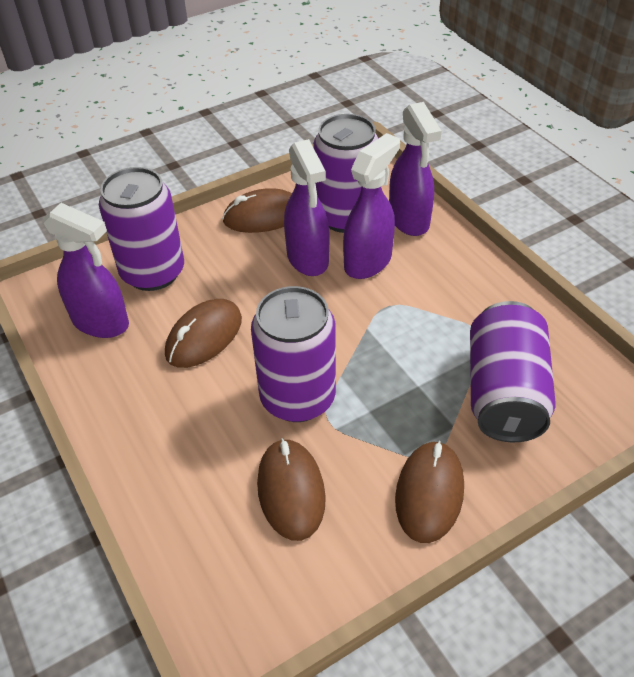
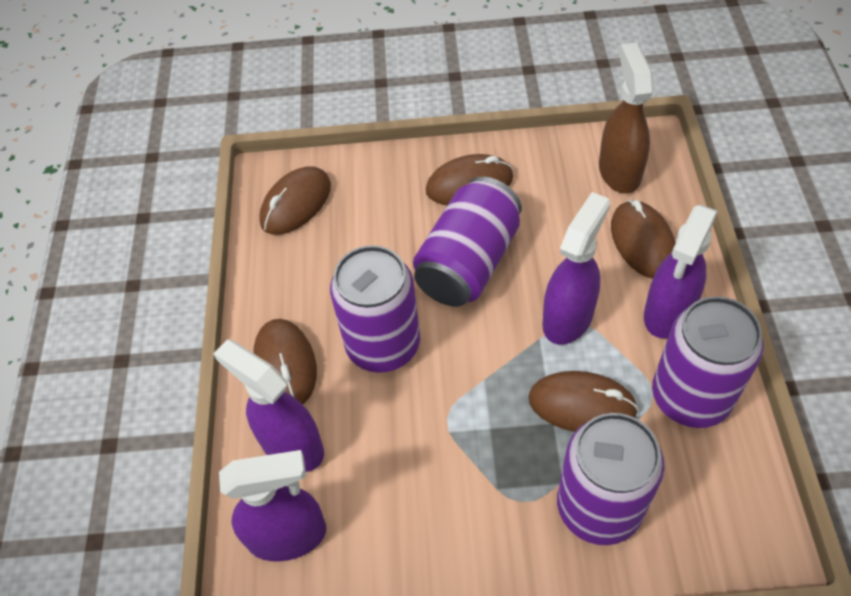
brown mouse: [165,299,242,368] [222,188,292,233] [257,438,326,541] [395,441,464,543] = 4 -> [253,319,317,404] [259,166,331,235] [426,154,513,205] [528,371,639,432] [611,200,676,279] = 5
brown spray bottle: none = 0 -> [599,42,654,194] = 1

